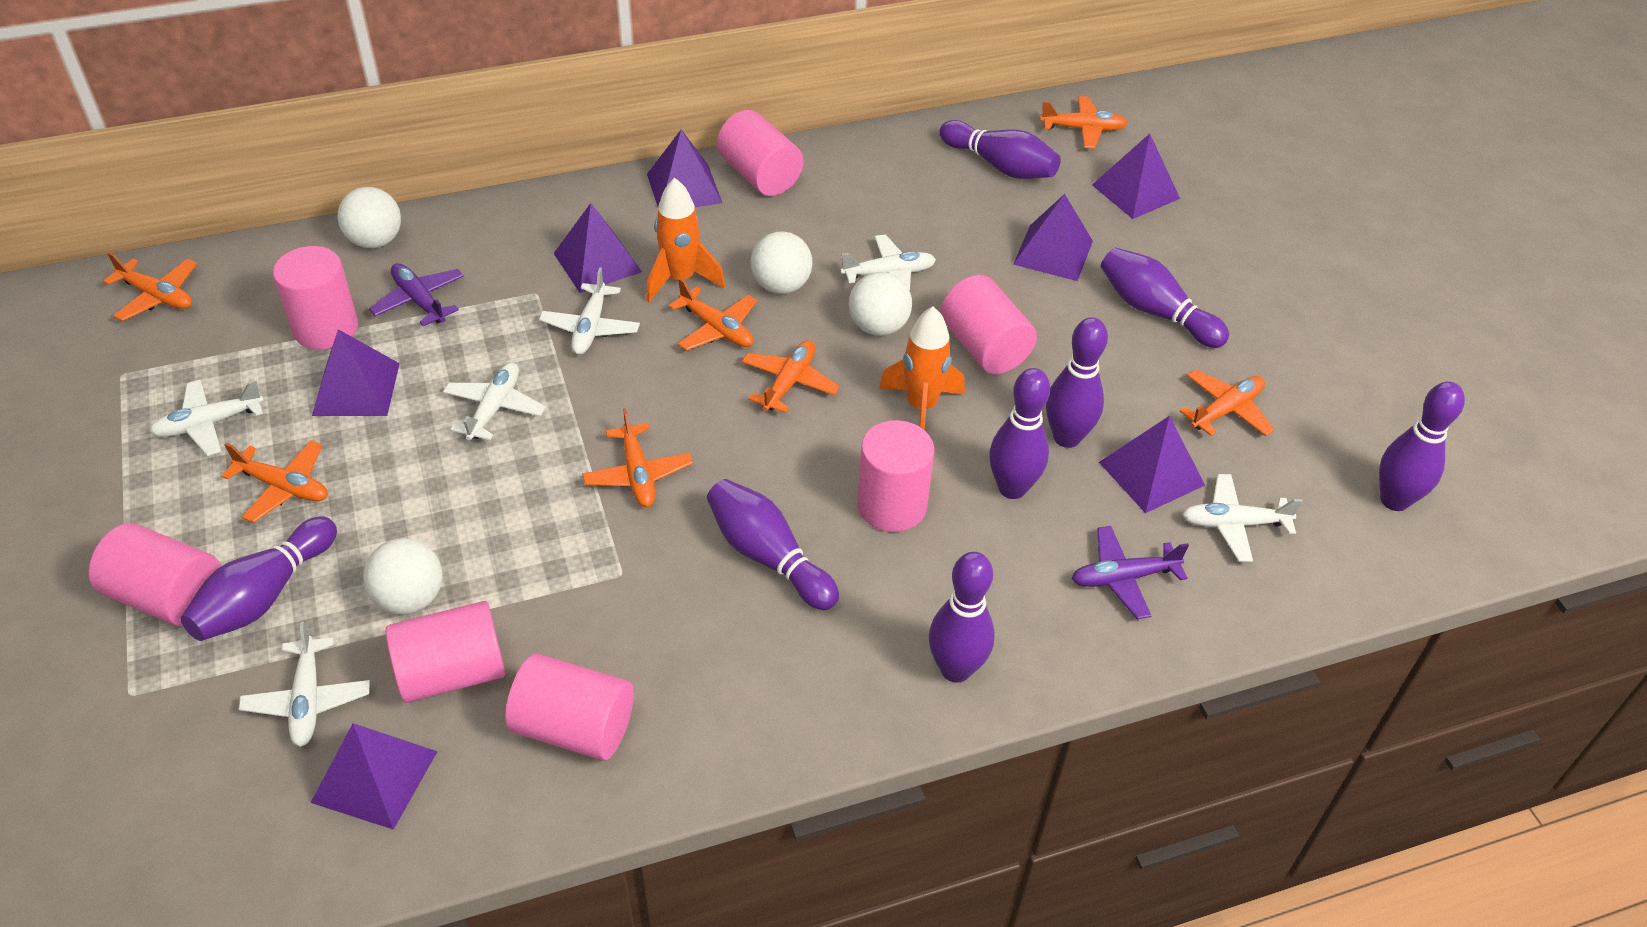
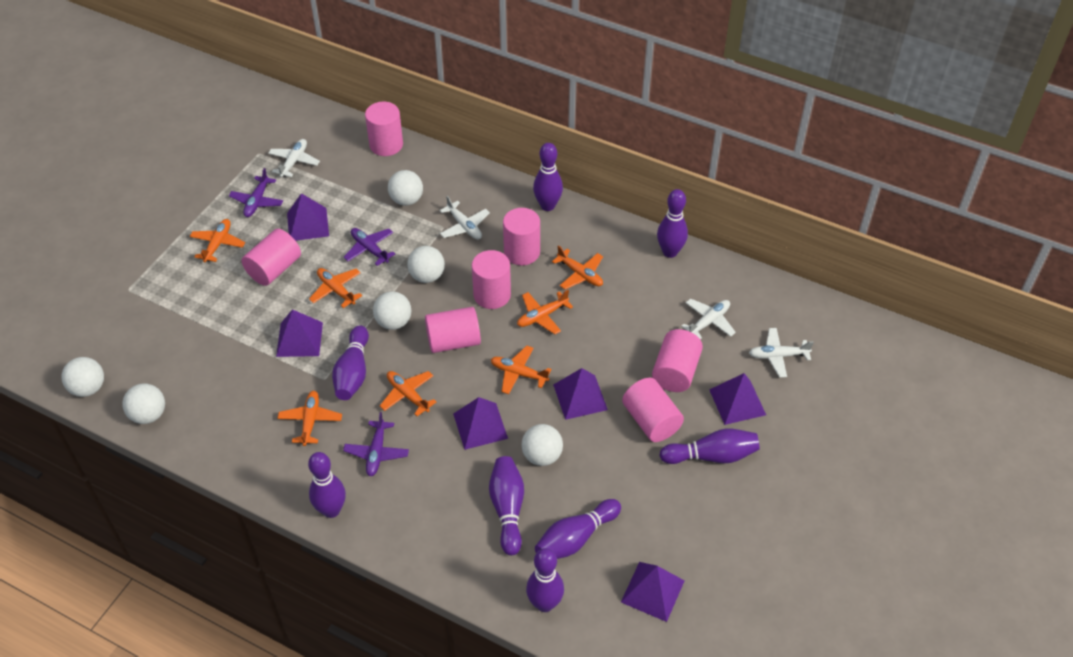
orange rocket: [646,178,725,302] [879,307,965,430] = 2 -> none = 0
purple plane: [369,263,464,326] [1072,526,1189,619] = 2 -> [229,168,283,217] [343,412,409,476] [344,228,395,266] = 3
purple pyramid: [311,723,438,830] [312,329,400,416] [554,203,642,293] [647,130,722,207] [1013,194,1093,281] [1092,134,1180,219] [1099,416,1205,513] = 7 -> [276,309,323,357] [287,193,329,241] [453,397,508,450] [553,368,608,420] [621,562,684,622] [709,373,766,425] = 6
white ball: [338,187,401,248] [363,538,442,615] [751,231,812,294] [849,272,912,336] = 4 -> [62,357,104,397] [122,384,165,424] [373,291,411,330] [388,170,423,206] [407,246,445,283] [521,424,563,466] = 6
white plane: [149,380,264,456] [239,621,370,747] [443,363,546,440] [539,267,640,355] [840,234,936,291] [1182,474,1303,562] = 6 -> [268,139,320,177] [440,196,490,240] [681,298,736,339] [749,328,814,378] = 4

